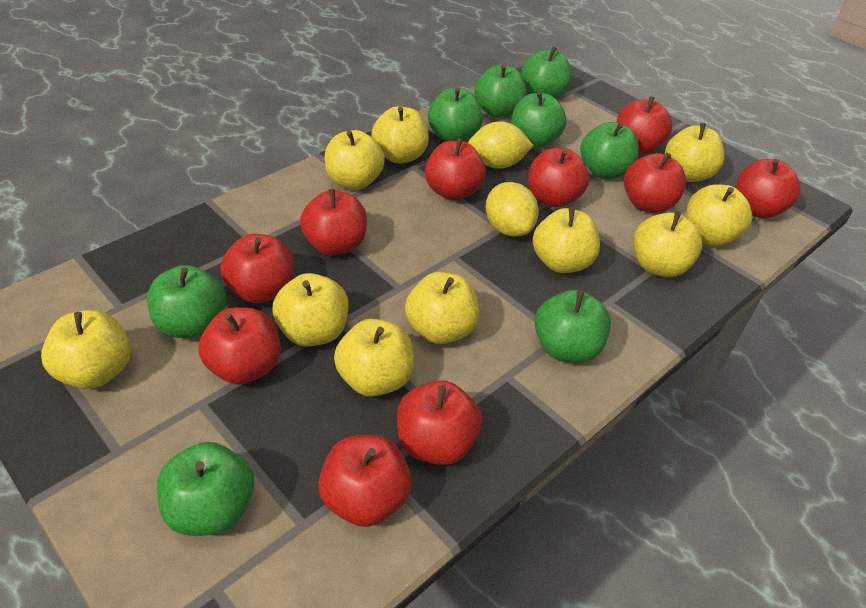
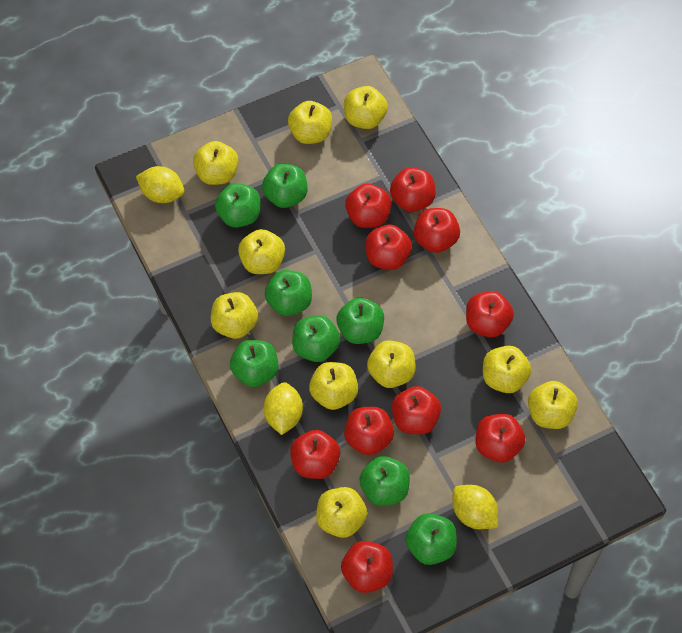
yellow lemon: [468,121,534,169] [486,182,539,237] = 2 -> [136,166,185,203] [263,382,303,435] [453,485,498,529] = 3

